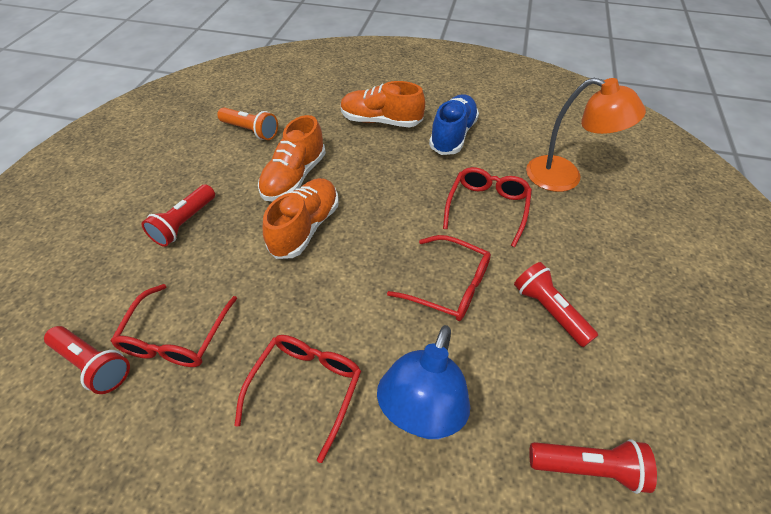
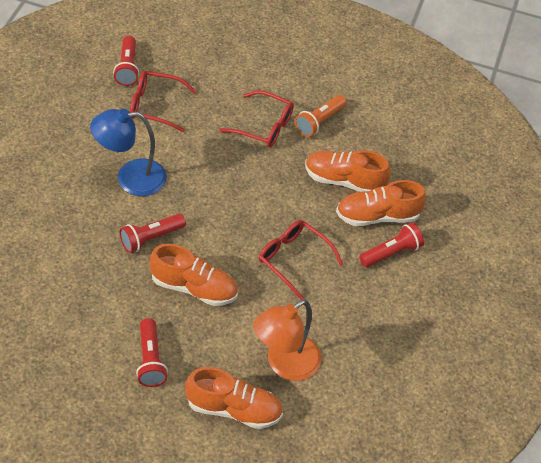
blue shoe: [429,94,479,155] = 1 -> none = 0
orange shoe: [258,115,326,201] [263,178,338,259] [340,81,425,127] = 3 -> [149,244,238,306] [185,367,283,429] [305,150,391,192] [336,180,426,226] = 4
red glasses: [111,284,237,367] [235,335,361,463] [387,235,491,321] [443,167,532,247] = 4 -> [130,71,196,132] [220,90,294,147] [259,220,343,300] = 3

